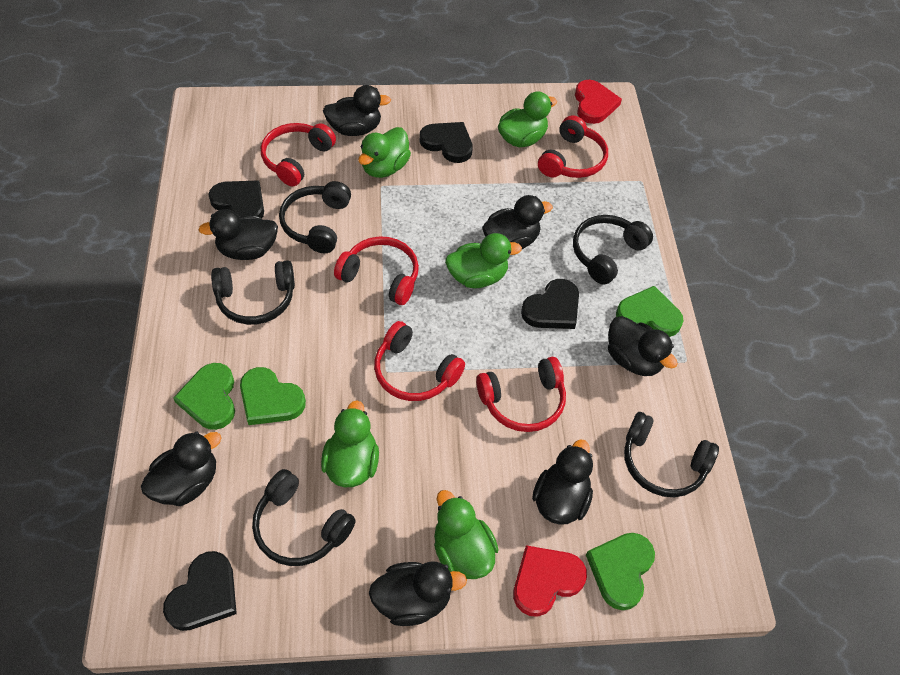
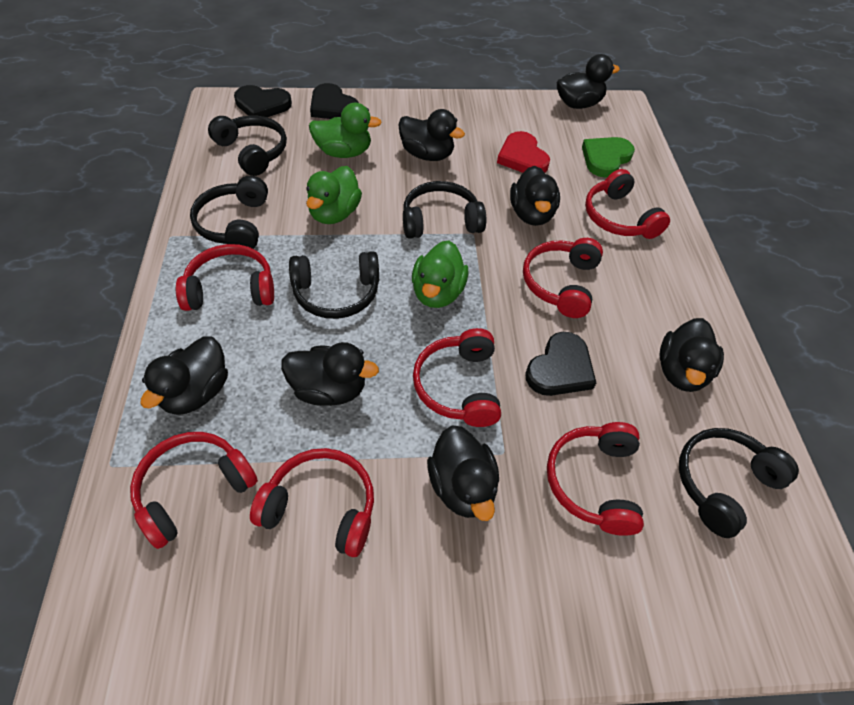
black heart: [163,551,237,631] [208,180,264,218] [420,122,473,163] [521,279,579,329] = 4 -> [234,85,292,117] [310,83,359,119] [525,332,596,396] = 3
green duck: [321,400,379,487] [358,127,411,178] [434,490,499,579] [445,233,522,288] [498,91,557,148] = 5 -> [306,166,362,224] [309,103,382,158] [412,240,469,308] = 3
green heart: [173,363,235,430] [240,367,306,425] [586,533,655,610] [616,286,684,337] = 4 -> [582,137,635,178] = 1
red headphones: [261,123,336,186] [334,236,419,305] [374,321,465,401] [476,357,566,432] [538,115,608,178] = 5 -> [130,432,258,549] [176,244,274,311] [250,448,374,557] [413,328,501,427] [523,238,603,318] [547,422,644,536] [585,169,670,239] = 7
red heart: [513,545,587,617] [575,80,622,124] = 2 -> [497,131,550,173] = 1

